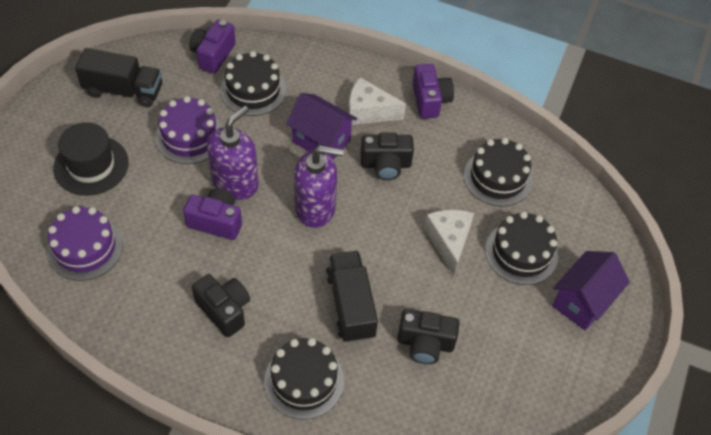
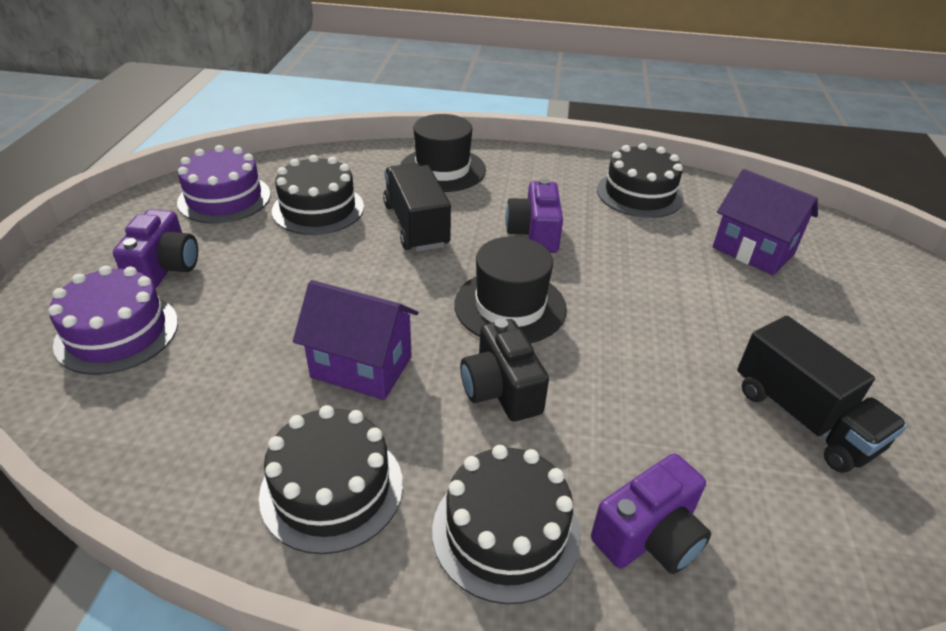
black camera: [192,274,250,337] [360,133,414,180] [397,309,460,364] = 3 -> [460,318,549,421] = 1
black hat: [53,122,129,196] = 1 -> [400,114,486,192] [454,237,567,343] = 2
purple soap dispenser: [207,106,259,200] [294,146,344,228] = 2 -> none = 0
white cheese: [349,77,406,125] [424,210,474,276] = 2 -> none = 0

